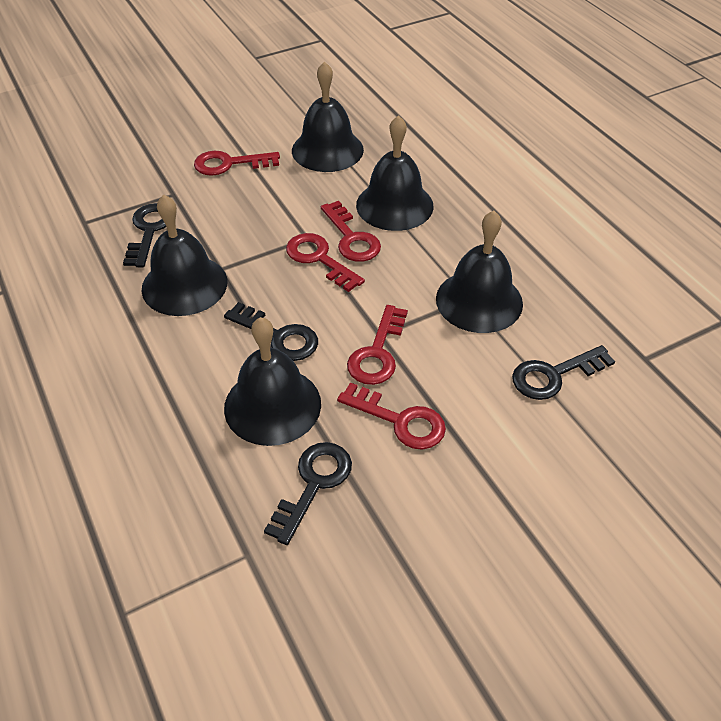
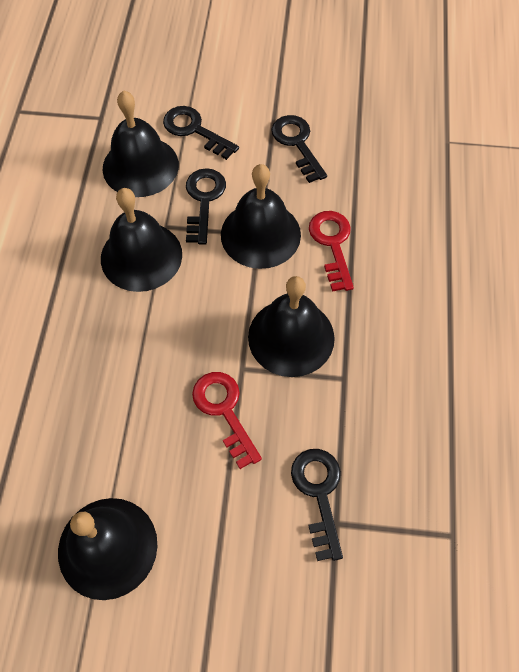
red key: [194,151,280,176] [286,233,365,292] [321,201,381,262] [337,382,446,450] [347,305,408,385] = 5 -> [192,372,262,469] [309,211,354,292] = 2

